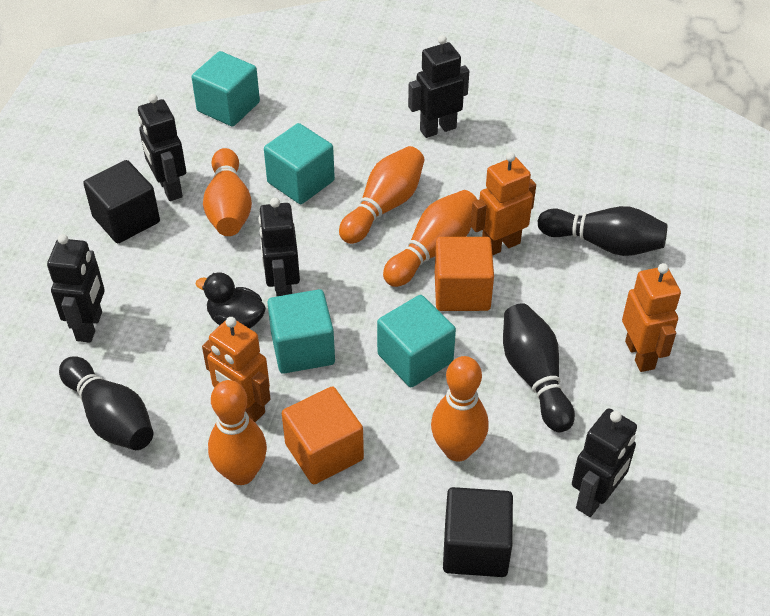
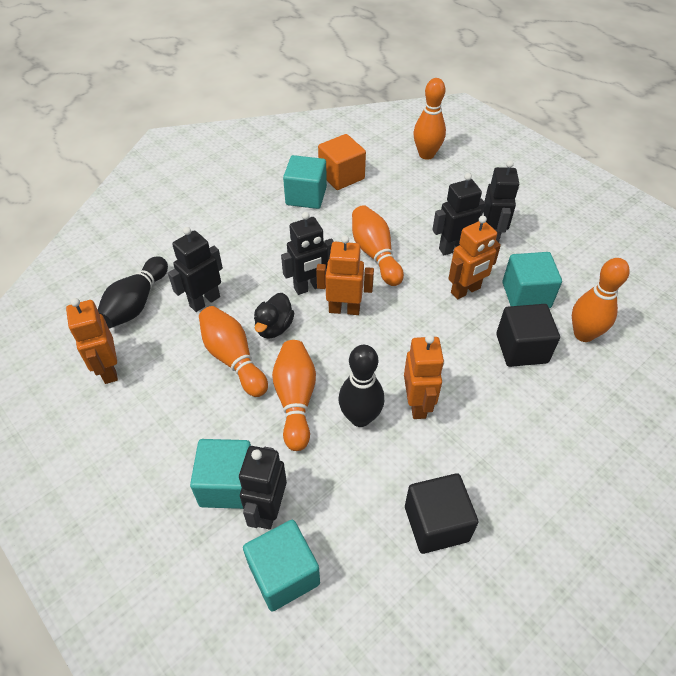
black bowling pin: [59,356,153,450] [503,303,575,432] [538,206,667,256] = 3 -> [98,257,168,328] [339,345,384,427] = 2
orange cube: [282,387,364,484] [435,237,494,311] = 2 -> [318,134,366,190] = 1
orange robot: [202,317,270,422] [471,152,536,255] [622,263,681,372] = 3 -> [66,298,118,384] [316,235,374,315] [404,335,444,419] [448,216,501,299] = 4

